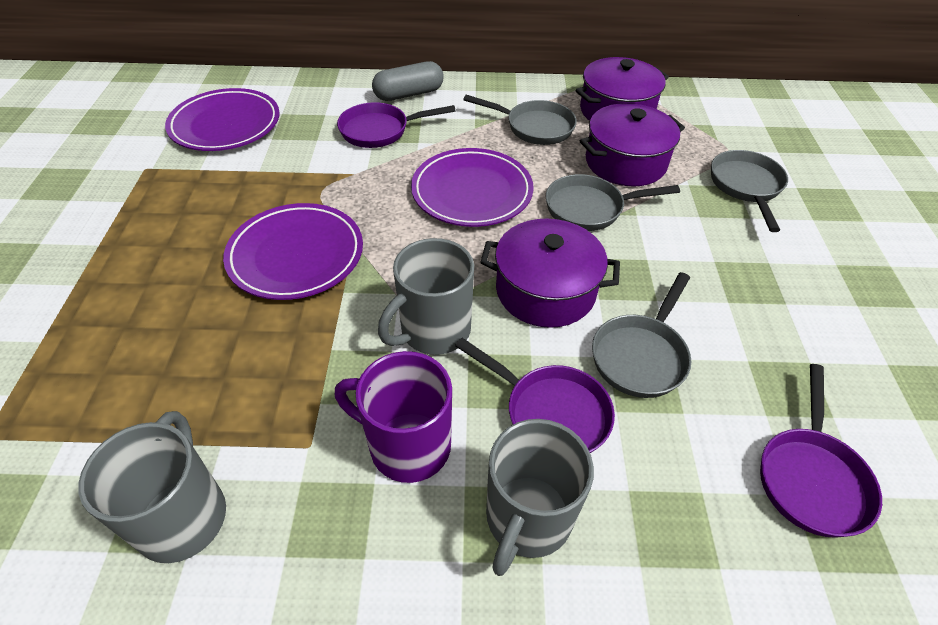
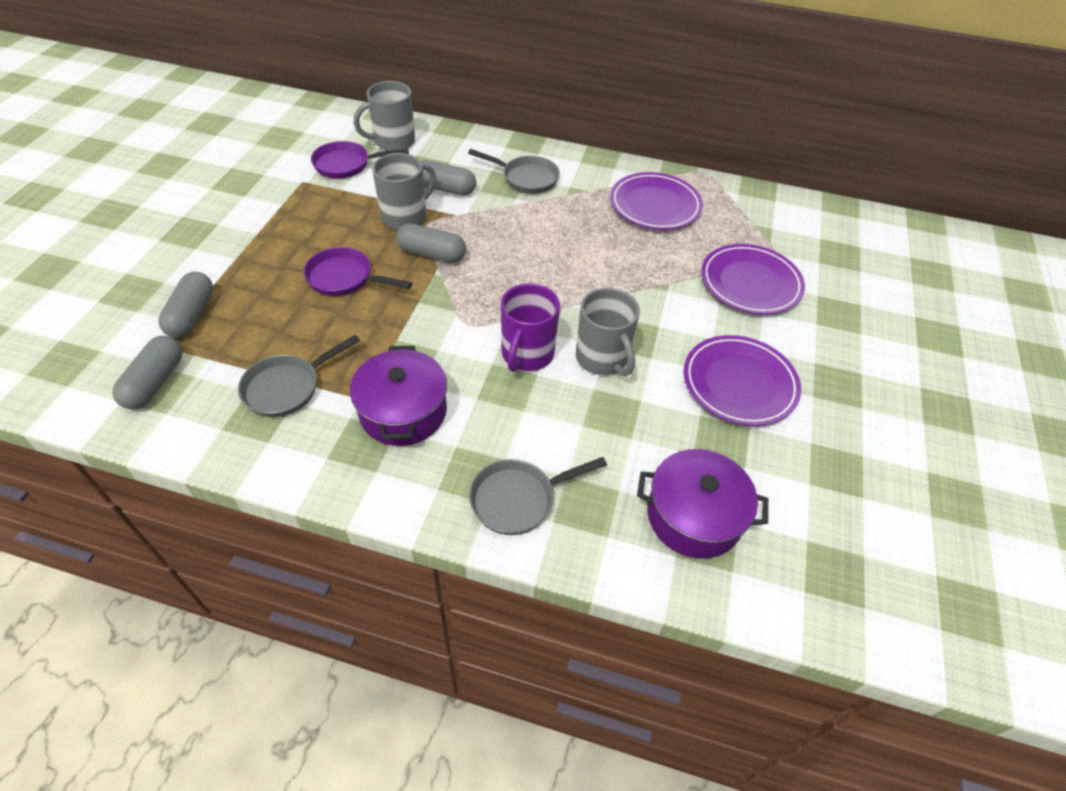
grey capsule: [372,61,444,101] = 1 -> [112,336,182,410] [158,272,213,338] [396,223,466,263] [421,160,476,195] = 4
grey pan: [463,95,577,145] [546,174,680,231] [592,272,691,398] [711,150,788,232] = 4 -> [238,335,360,417] [468,149,560,194] [469,457,607,535] = 3
purple pan: [337,102,456,148] [455,338,615,453] [760,364,882,538] = 3 -> [303,247,412,296] [311,141,409,179] = 2
purple pot: [480,219,620,328] [576,57,669,121] [580,103,685,187] = 3 -> [350,346,447,446] [637,449,768,559] = 2

